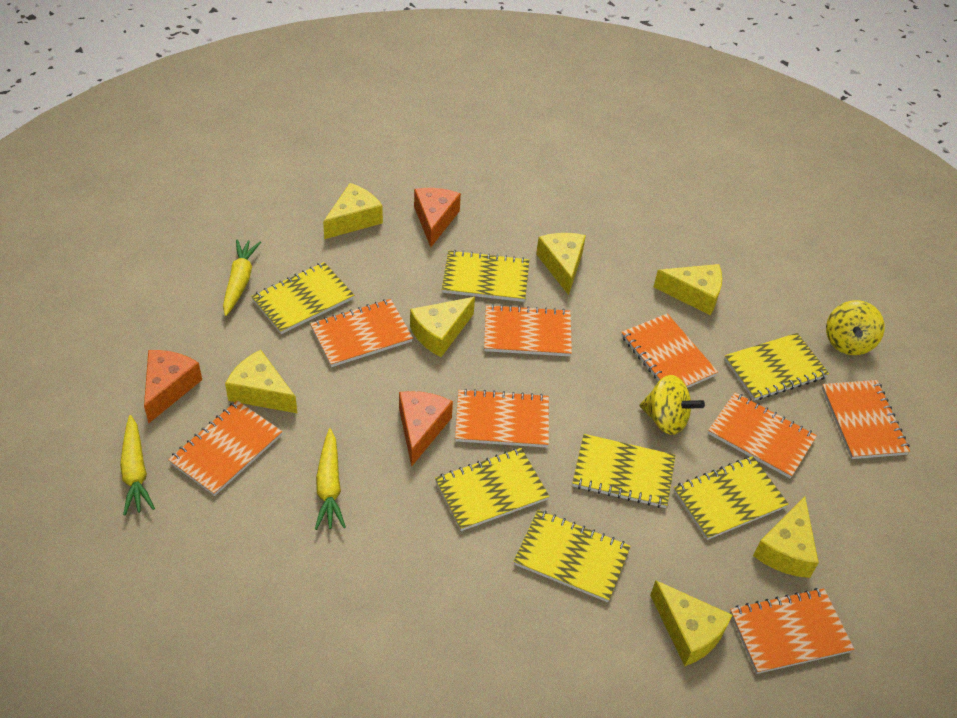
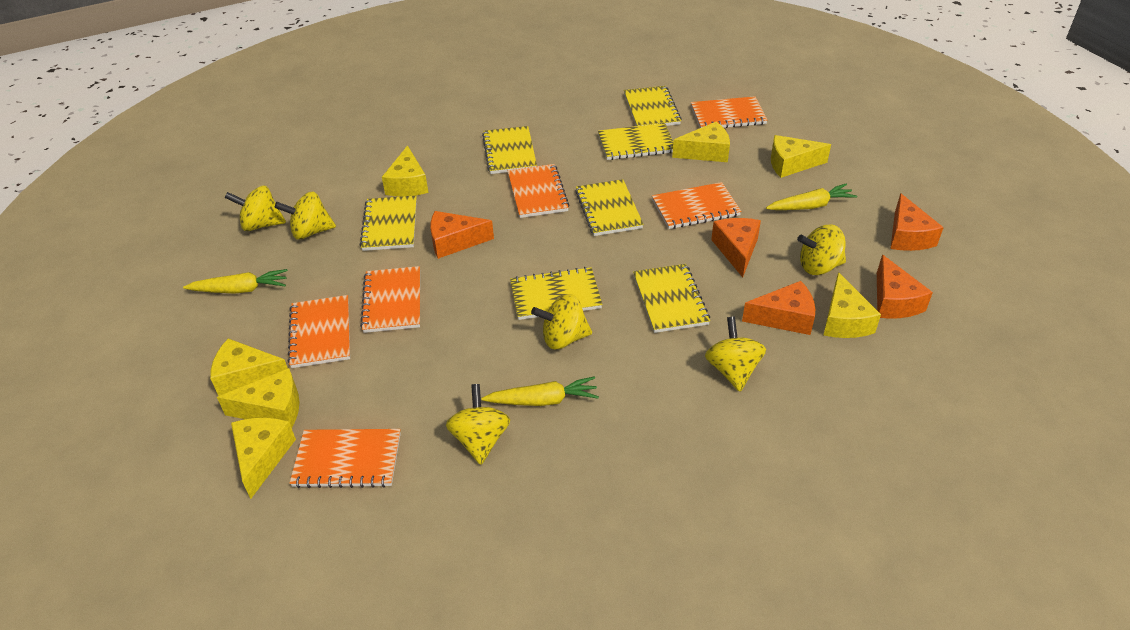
orange cheese: [144,350,202,423] [399,391,453,467] [414,188,461,248] = 3 -> [430,211,494,259] [711,218,761,277] [742,281,815,335] [877,255,933,319] [890,193,944,251] = 5
orange notebook: [168,400,282,496] [310,299,413,367] [455,389,549,448] [484,304,572,356] [621,314,718,388] [708,392,817,478] [730,588,854,674] [822,380,910,459] = 8 -> [287,295,350,368] [289,429,401,488] [360,266,420,333] [508,164,569,218] [652,182,741,229] [691,96,768,128] = 6
yellow spinning top: [640,375,705,435] [826,300,885,355] = 2 -> [225,186,286,231] [275,192,336,239] [446,384,510,465] [531,294,592,349] [705,317,766,392] [797,224,846,275] = 6

